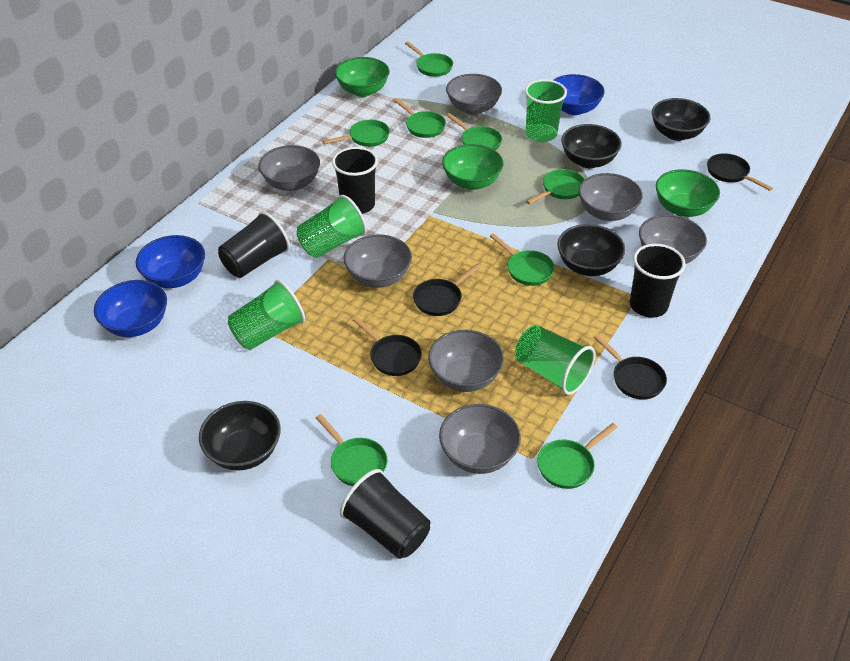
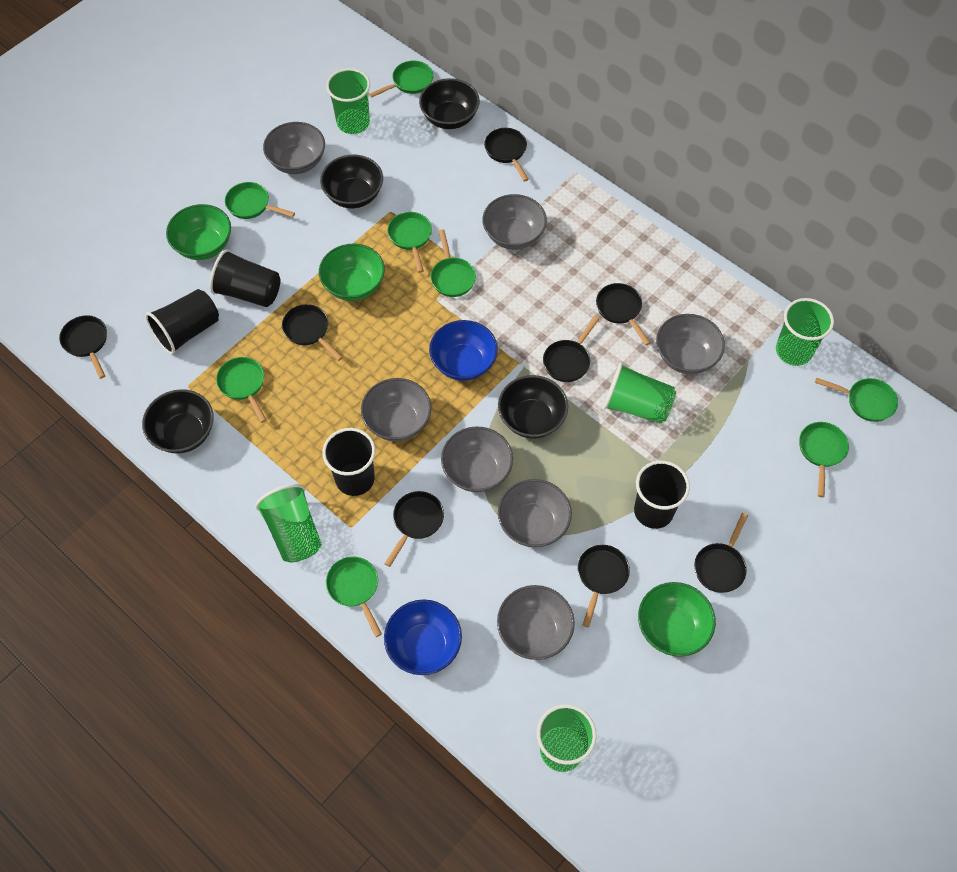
black pan: [353,317,422,376] [413,264,481,316] [594,334,667,400] [707,153,773,191] = 4 -> [59,315,107,379] [282,304,343,361] [385,491,444,567] [484,128,529,182] [543,316,599,382] [578,545,630,628] [596,283,651,345] [694,513,748,593] = 8
blue bowl: [94,280,167,337] [136,235,205,288] [554,74,605,115] = 3 -> [384,599,462,675] [429,320,498,381] = 2
green cup: [228,280,305,350] [297,195,367,258] [516,325,595,395] [525,79,567,142] = 4 -> [255,484,322,562] [326,68,370,134] [537,704,597,772] [604,363,676,424] [776,298,834,366] = 5

